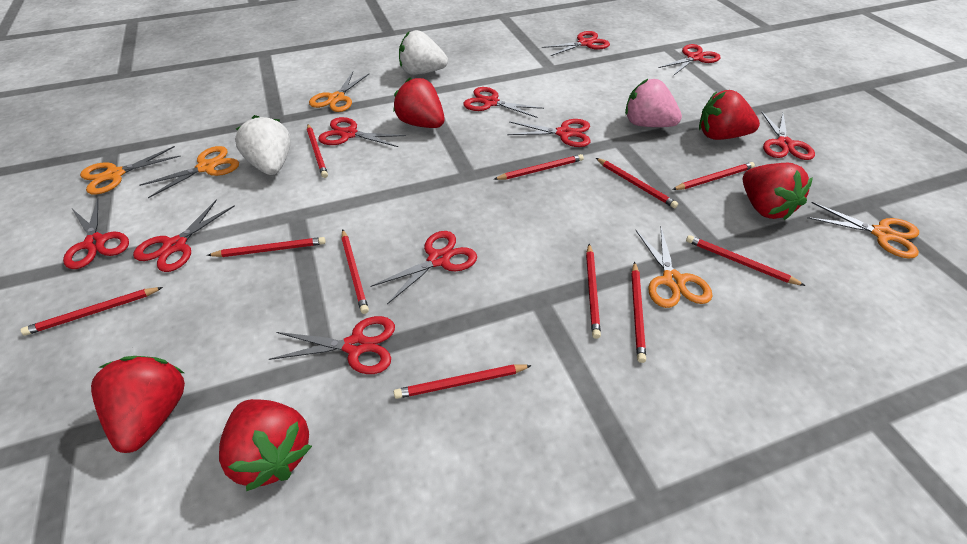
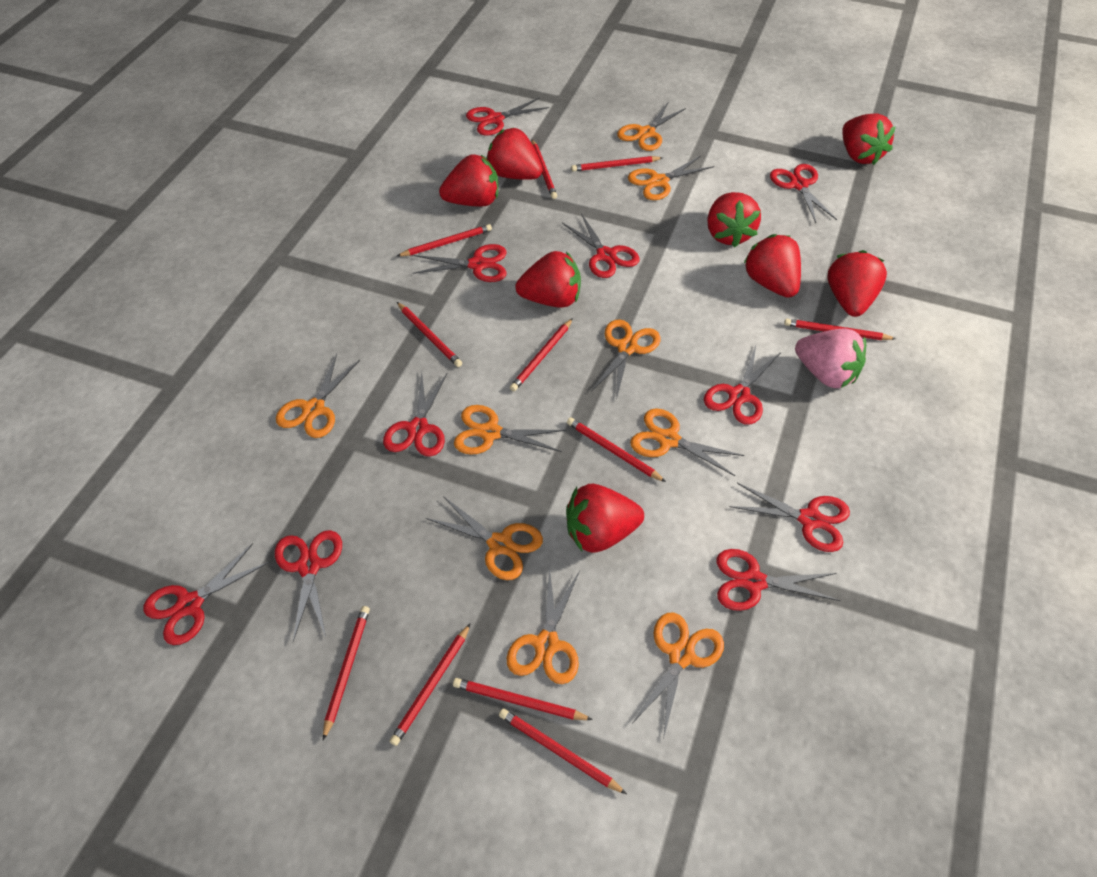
orange scissors: [80,146,181,194] [139,146,239,198] [309,72,369,112] [636,228,712,308] [807,202,919,259] = 5 -> [276,354,360,438] [426,496,543,580] [454,405,566,455] [507,566,580,684] [591,319,660,400] [617,103,686,151] [628,156,714,200] [630,408,745,476] [633,613,724,740] = 9
red strawberry: [91,356,185,453] [219,399,312,491] [393,77,444,128] [699,90,760,140] [743,163,813,220] = 5 -> [439,155,498,207] [486,128,543,180] [515,251,581,308] [566,484,644,553] [707,192,761,248] [743,234,801,298] [827,250,887,317] [842,113,896,165] = 8
white strawberry: [235,115,291,175] [399,30,448,75] = 2 -> none = 0

